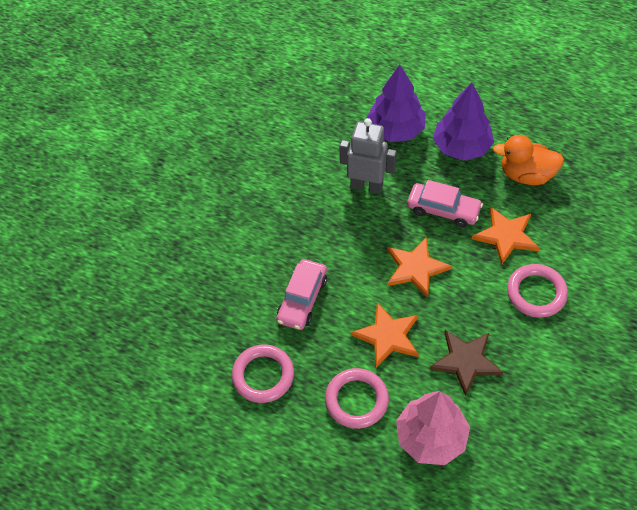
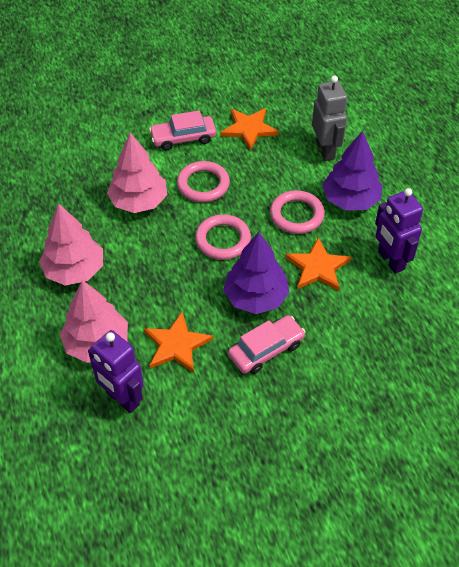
brown star: [430,330,503,396] = 1 -> none = 0
orange duck: [493,135,564,185] = 1 -> none = 0
pink tree: [396,391,470,465] = 1 -> [39,203,103,286] [60,280,128,363] [107,133,167,213] = 3
purple robot: none = 0 -> [88,330,144,413] [375,188,423,274] = 2

